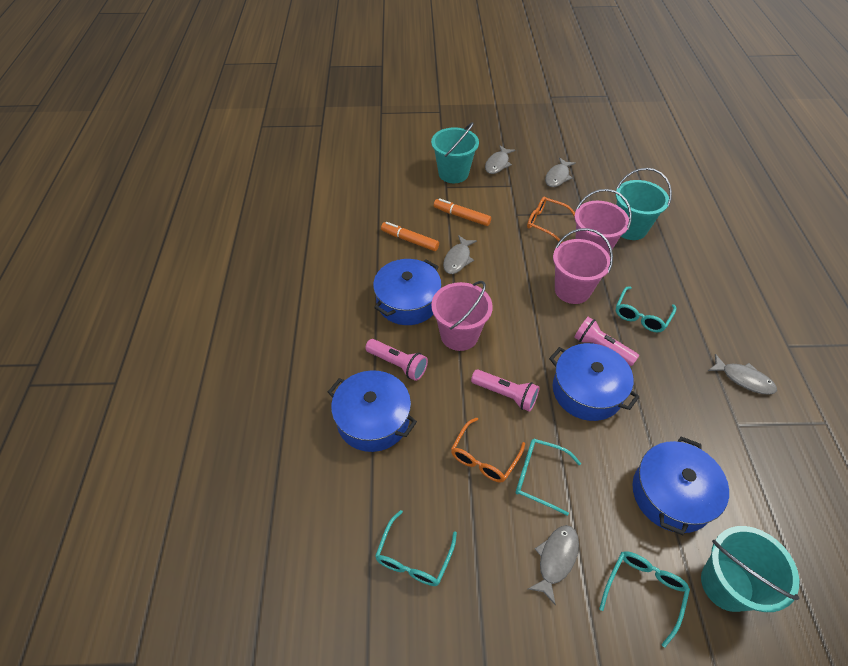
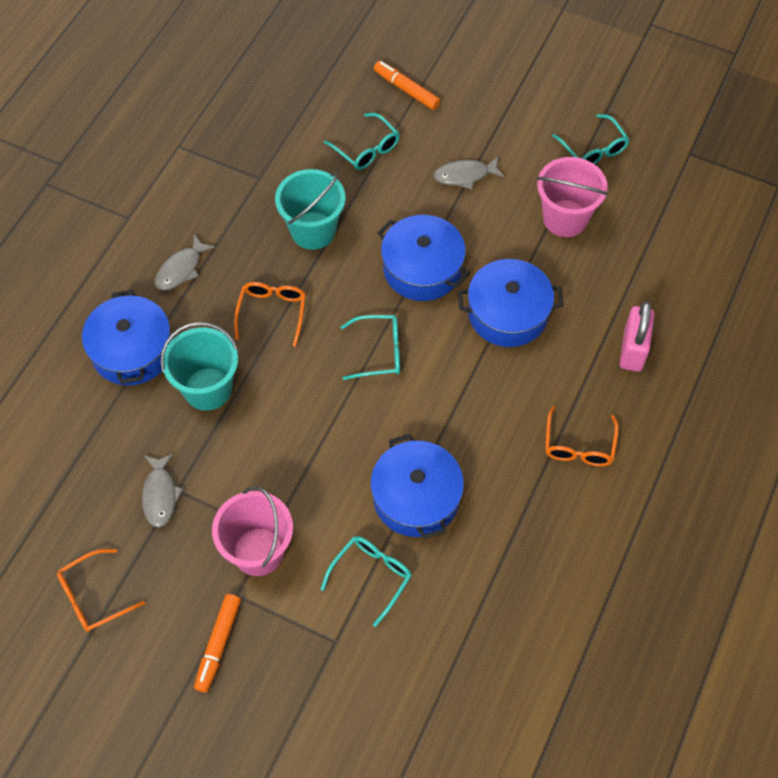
grey fish: [443,235,477,274] [485,145,515,174] [528,525,579,605] [545,158,576,187] [708,354,777,395] = 5 -> [142,453,183,528] [155,234,215,291] [433,157,504,189] = 3
orange glasses: [451,417,525,483] [527,197,575,243] = 2 -> [57,549,145,632] [234,282,306,347] [545,406,619,466] = 3
pink bucket: [431,281,493,351] [553,228,613,304] [574,189,632,254] = 3 -> [212,486,293,576] [537,157,608,237] = 2
pink flashlight: [365,339,428,381] [471,370,539,412] [574,317,639,366] = 3 -> none = 0
pink padlock: none = 0 -> [620,301,655,372] = 1
turquoise bucket: [431,122,479,183] [616,168,672,240] [701,526,799,612] = 3 -> [160,322,238,411] [275,169,346,250] = 2

